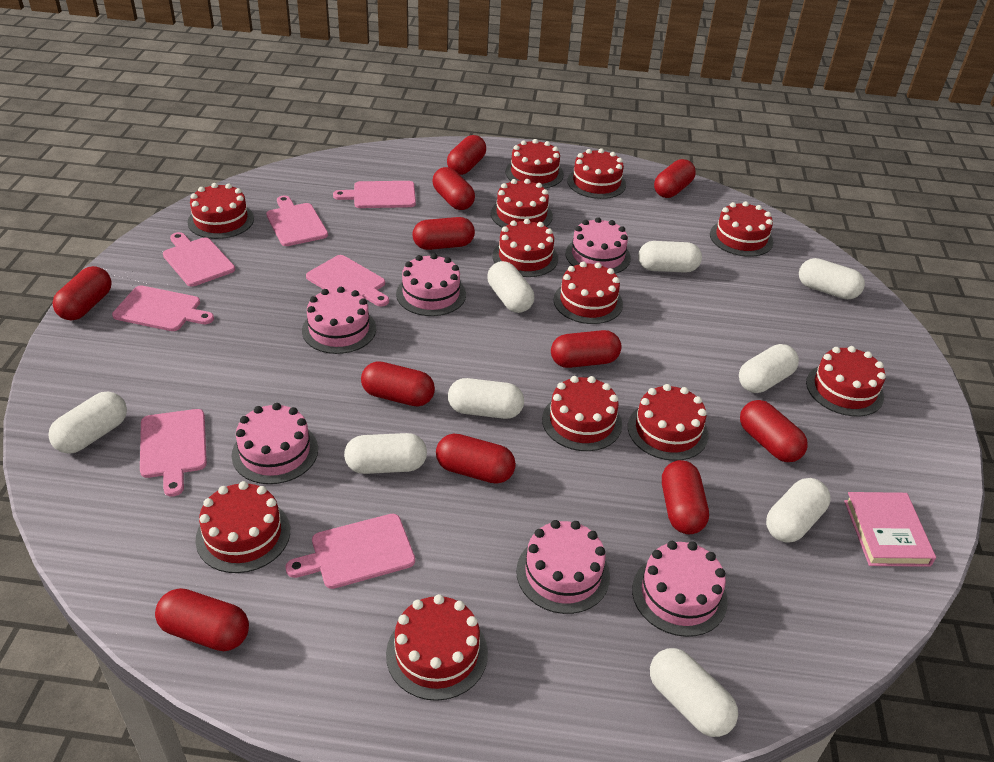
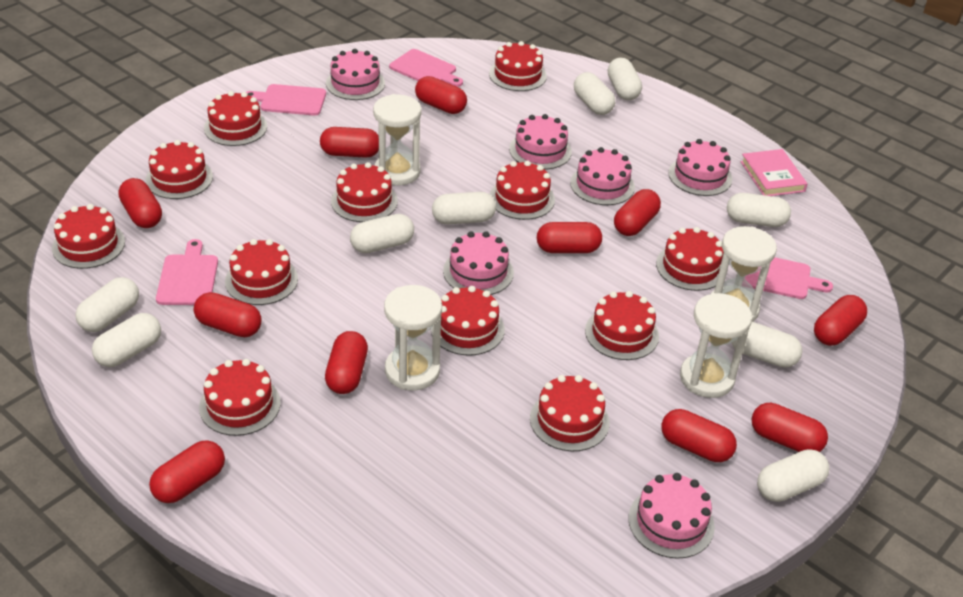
pink cutting board: [112,286,214,331] [140,409,207,497] [163,232,235,286] [266,195,328,246] [286,514,415,589] [306,255,389,307] [333,181,416,208] = 7 -> [156,239,218,305] [246,84,326,116] [389,49,463,87] [745,257,833,299] = 4
white hourglass: none = 0 -> [373,94,421,186] [384,285,442,391] [680,293,752,398] [711,226,777,322] = 4

